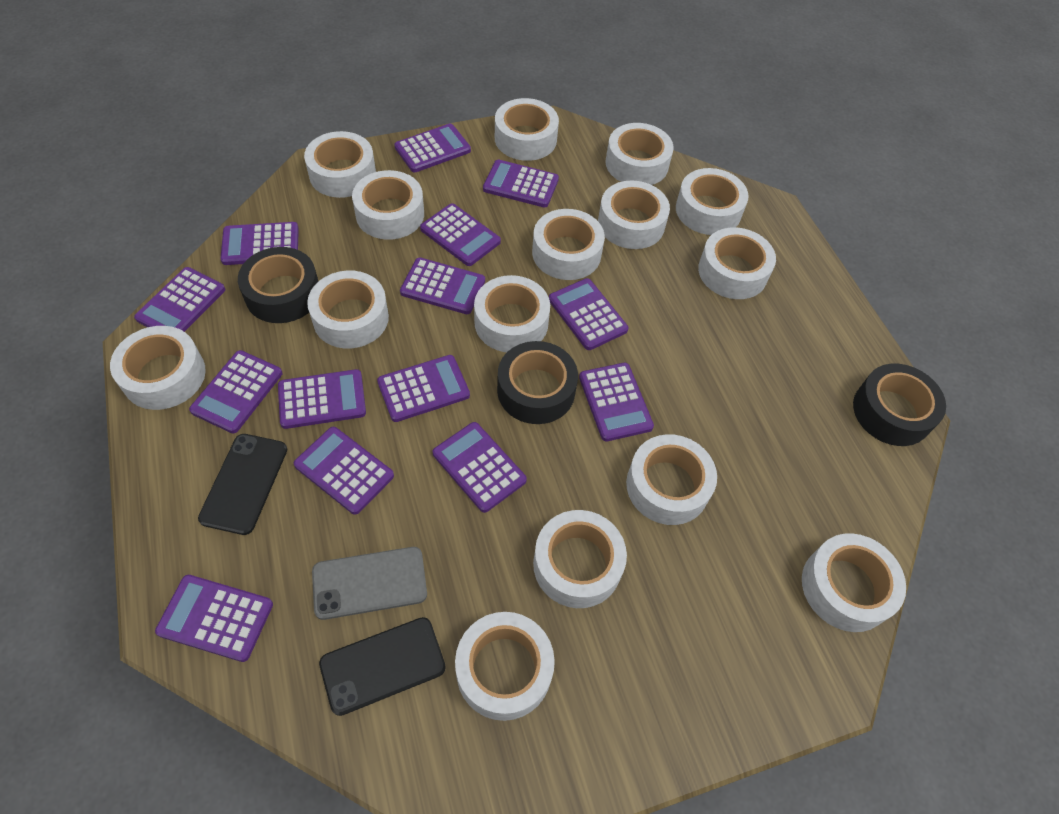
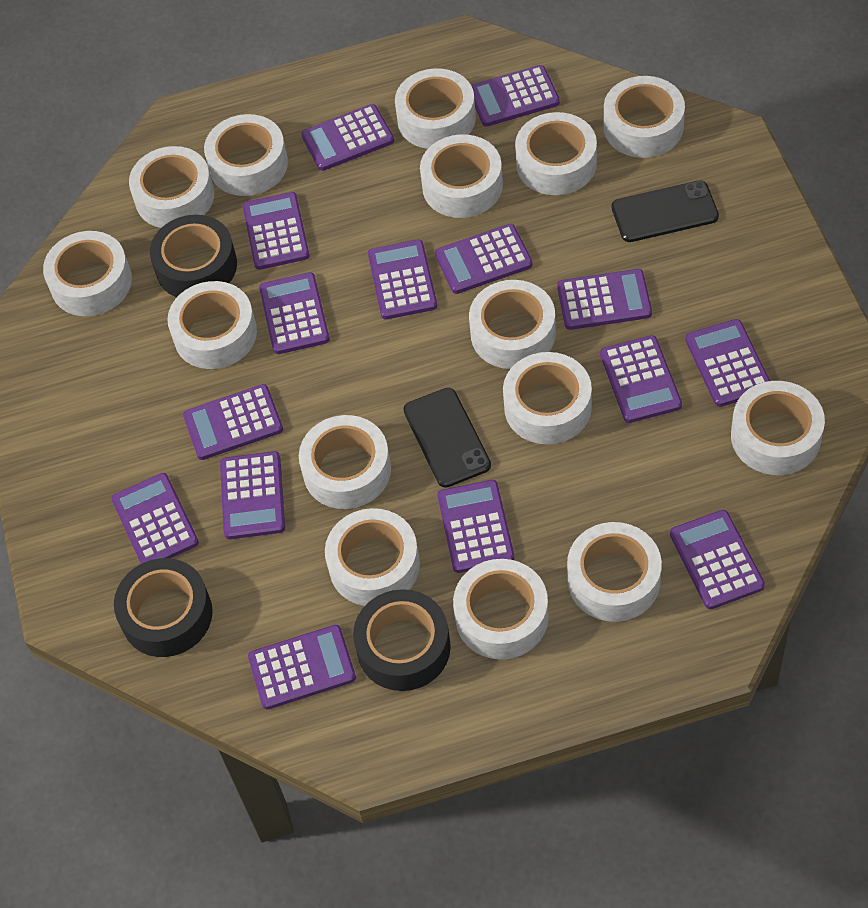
grey phone: [312,547,427,620] = 1 -> none = 0
purple calculator: [134,267,225,332] [155,575,273,662] [189,350,282,433] [220,222,299,265] [278,369,366,429] [294,427,394,515] [377,355,470,422] [394,124,471,172] [400,257,485,314] [420,204,501,266] [433,422,527,513] [483,160,559,208] [549,278,628,350] [579,363,654,441] = 14 -> [111,473,199,564] [183,384,283,460] [220,451,285,539] [243,192,310,270] [248,625,356,709] [259,272,330,354] [301,104,394,171] [368,239,437,320] [435,224,533,294] [438,480,514,573] [471,65,560,127] [557,269,652,330] [600,335,682,423] [670,510,765,609] [685,319,770,407] = 15

